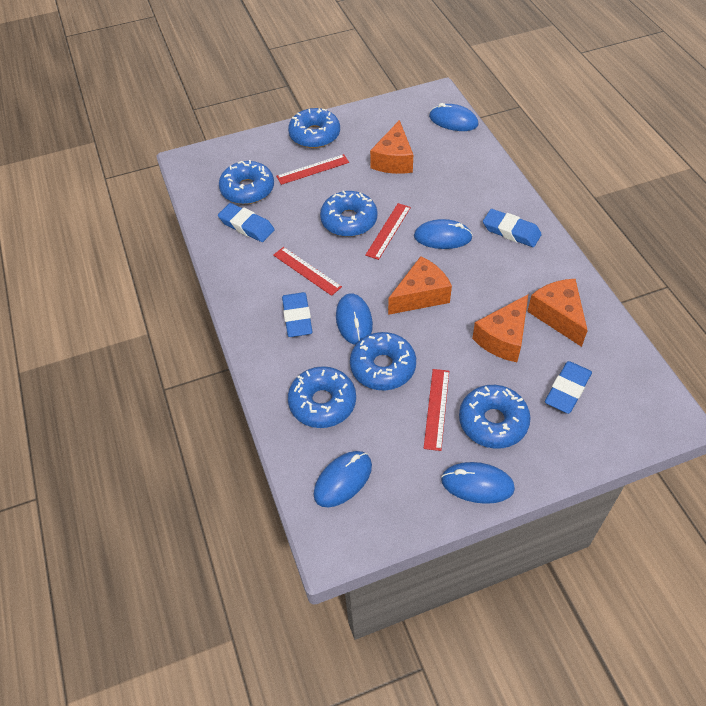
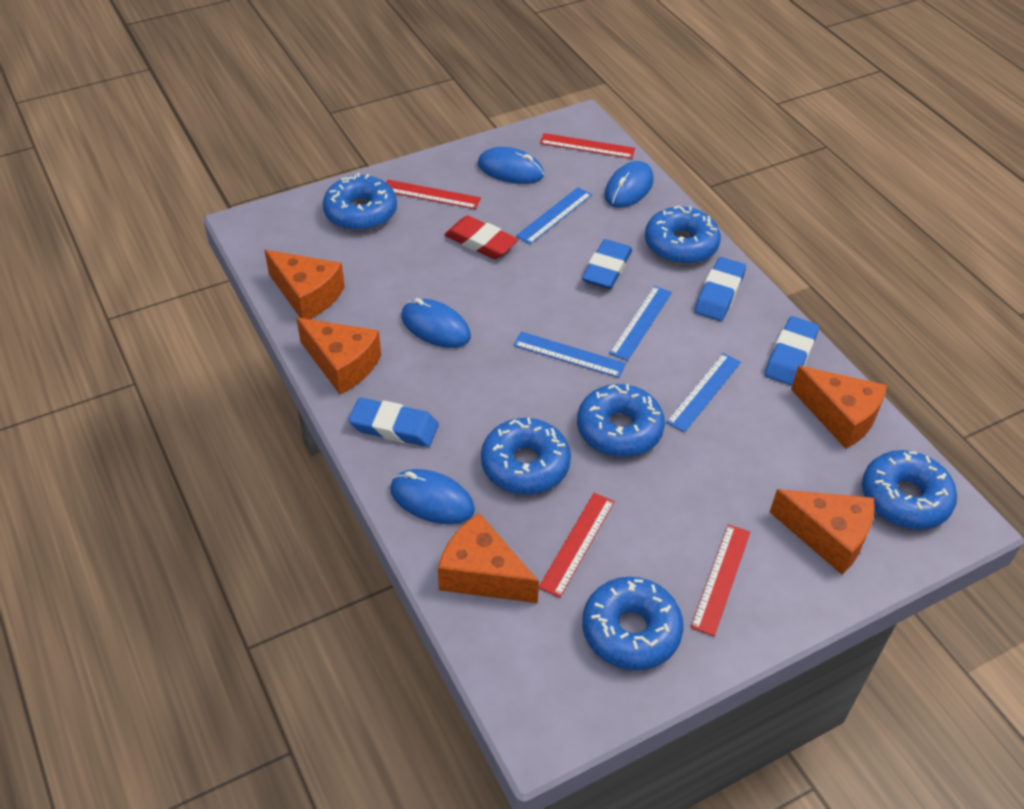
blue mouse: [313,451,372,508] [336,293,373,345] [414,219,473,249] [429,103,478,131] [441,462,515,504] = 5 -> [390,469,475,524] [401,298,471,348] [478,147,544,184] [605,161,654,208] = 4
blue ruler: none = 0 -> [514,332,626,378] [516,187,592,244] [609,286,672,361] [666,353,741,432] = 4
orange cheese: [370,120,413,174] [388,256,452,315] [472,295,528,362] [527,279,588,347] = 4 -> [264,250,345,319] [296,318,381,394] [438,513,539,603] [770,489,875,575] [791,366,887,449] = 5
red eraser: none = 0 -> [444,216,518,259] = 1

